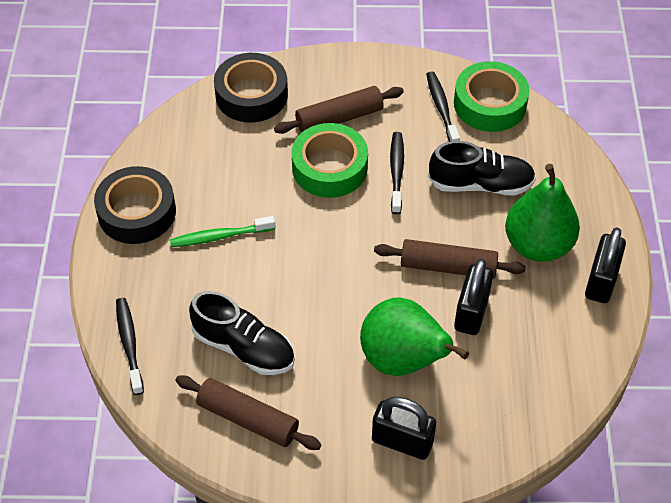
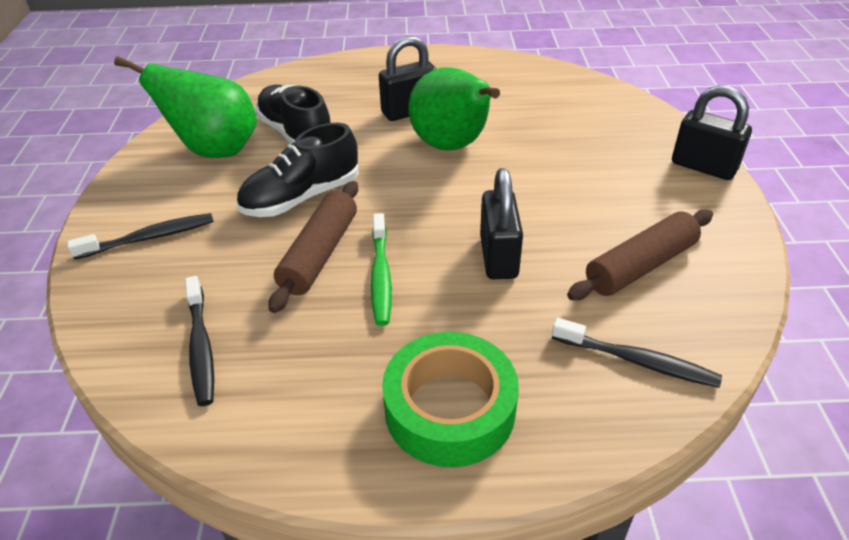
black tape: [94,166,176,244] [214,53,288,123] = 2 -> none = 0
brown rolling pin: [176,375,322,450] [274,86,404,134] [374,239,526,279] = 3 -> [268,181,358,313] [567,209,713,300] = 2
green tape: [292,123,368,198] [454,61,530,132] = 2 -> [382,332,519,467] = 1

